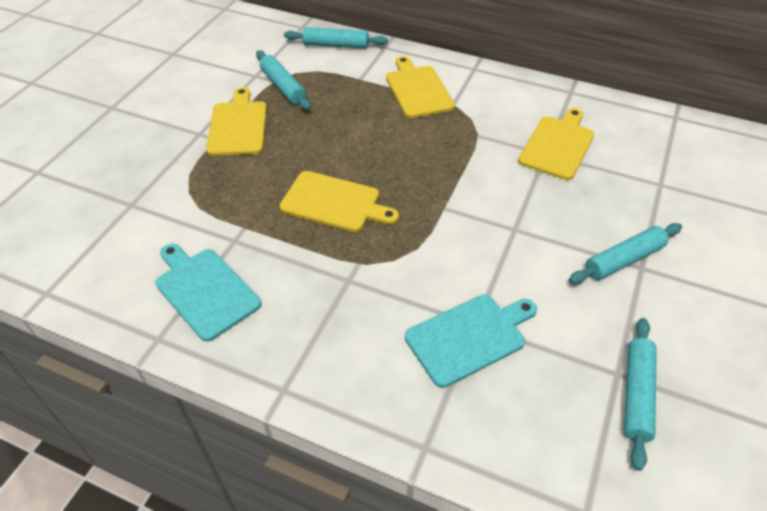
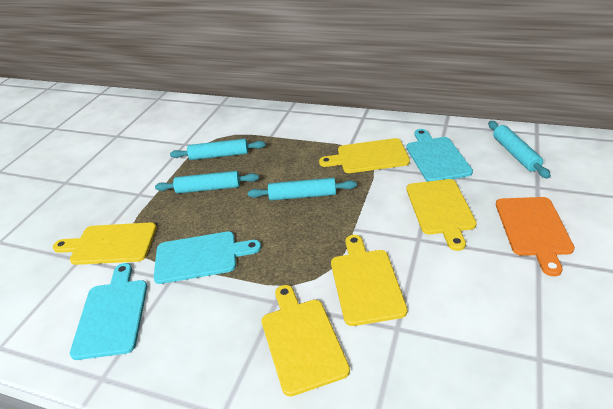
orange cutting board: none = 0 -> [496,197,575,276] = 1
turquoise cutting board: [155,243,261,342] [405,294,537,388] = 2 -> [70,263,147,360] [154,231,261,284] [406,129,473,182] = 3
yellow cutting board: [206,87,267,156] [279,171,399,232] [386,56,455,118] [518,108,594,180] = 4 -> [53,222,157,265] [262,285,350,396] [319,138,410,173] [331,235,408,326] [407,179,477,251] = 5

